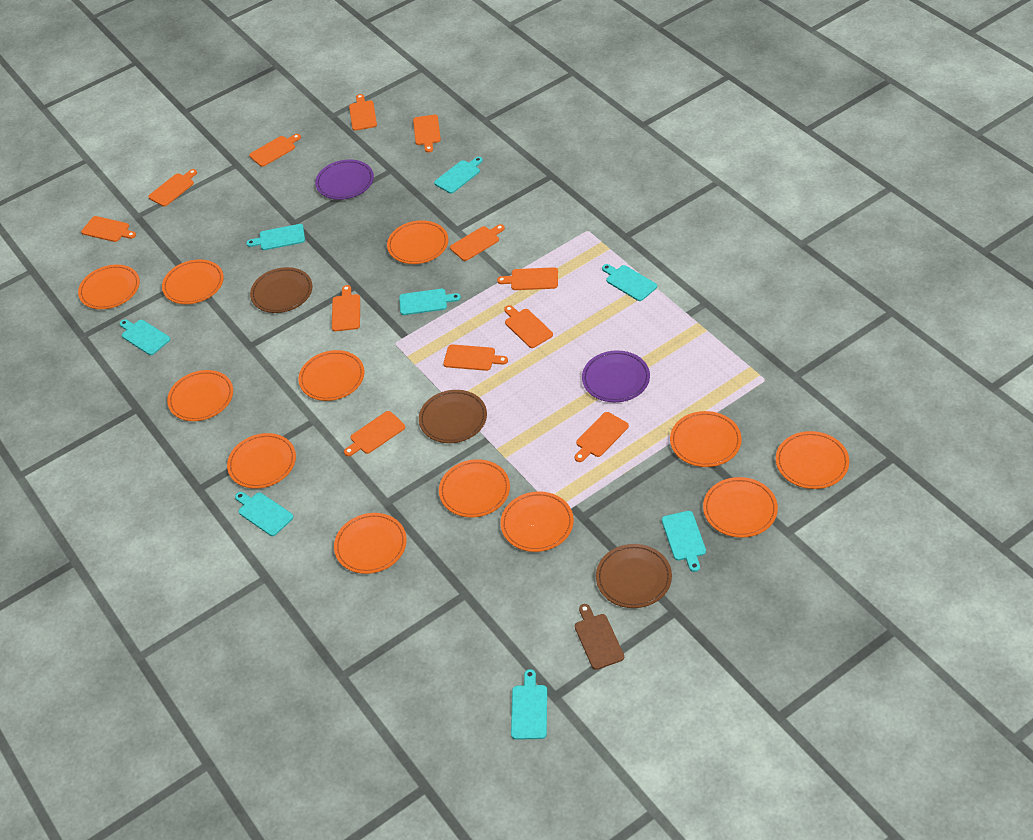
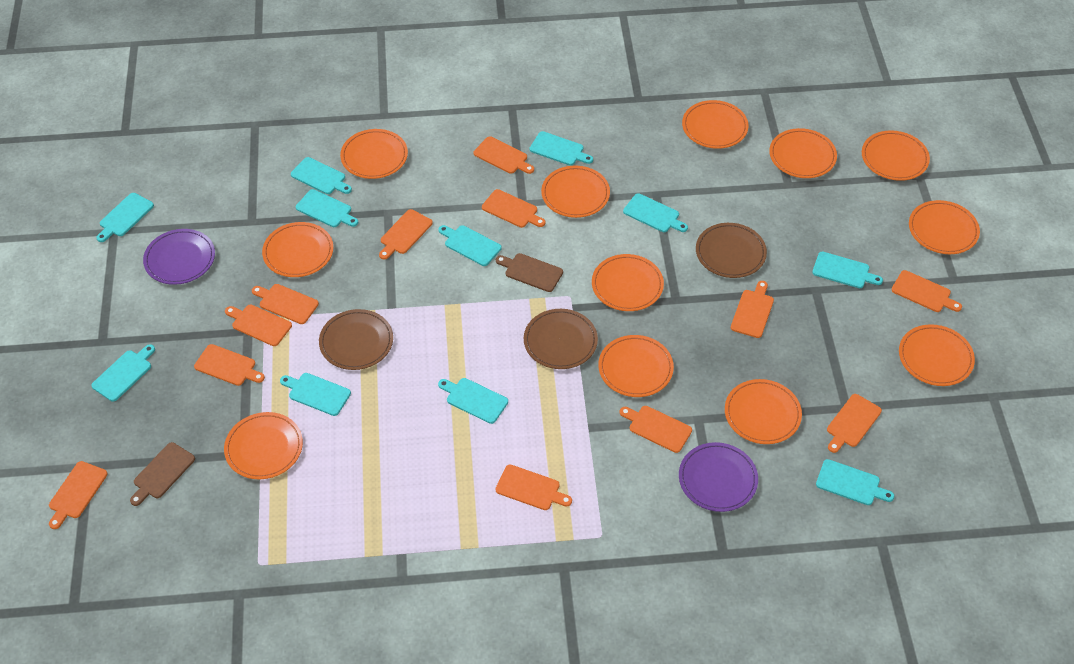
brown cutting board: [575,604,624,670] = 1 -> [130,442,195,506] [496,253,563,292] = 2
turquoise cutting board: [119,319,170,355] [235,492,293,536] [246,224,305,250] [399,289,461,315] [434,157,483,193] [511,669,547,740] [602,264,657,301] [662,511,706,572] = 8 -> [91,344,155,402] [96,193,154,242] [280,373,351,416] [291,157,352,194] [296,189,358,227] [438,225,502,266] [438,378,508,424] [530,131,593,166] [623,193,688,232] [812,252,883,288] [816,459,894,505] = 11

